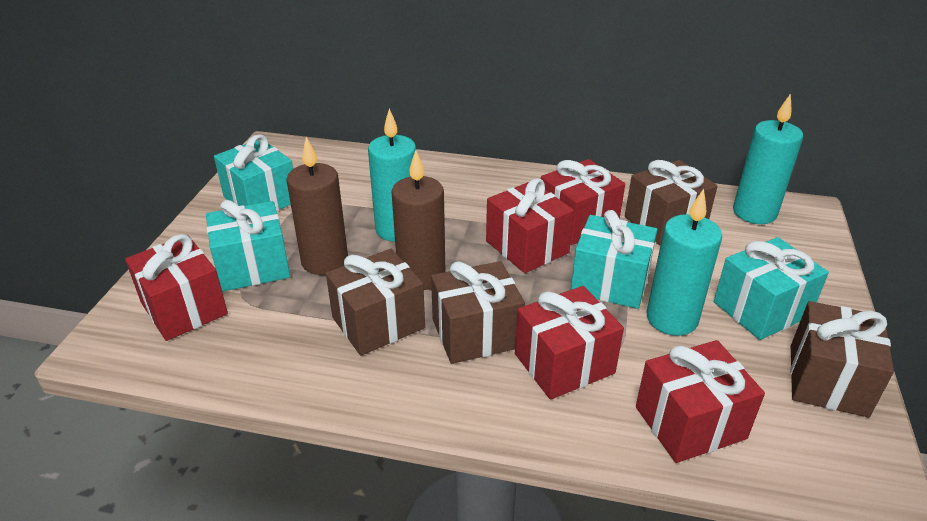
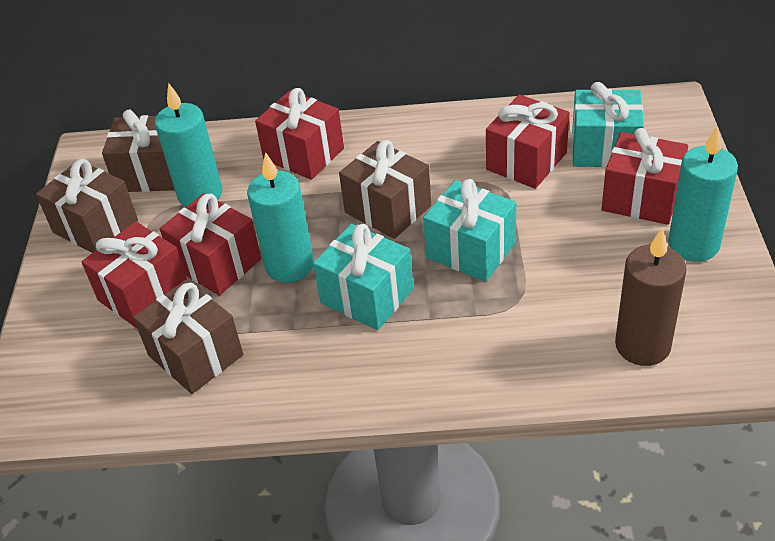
brown candle: [286,137,348,275] [392,150,446,290] = 2 -> [615,228,687,366] = 1
turquoise gift: [206,200,290,291] [214,134,293,211] [571,210,657,309] [714,237,829,340] = 4 -> [313,224,414,330] [423,179,516,282] [572,82,644,168] = 3

